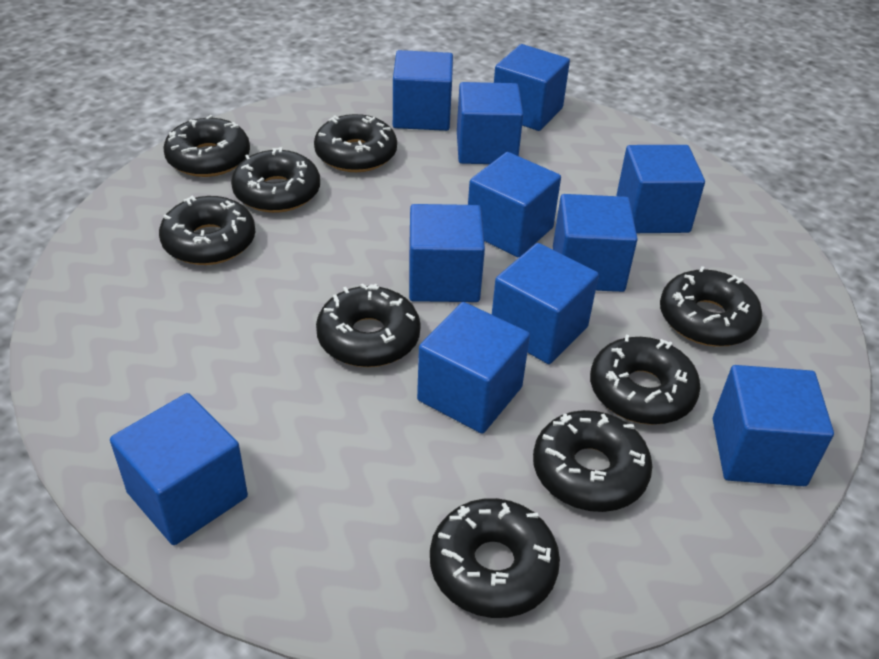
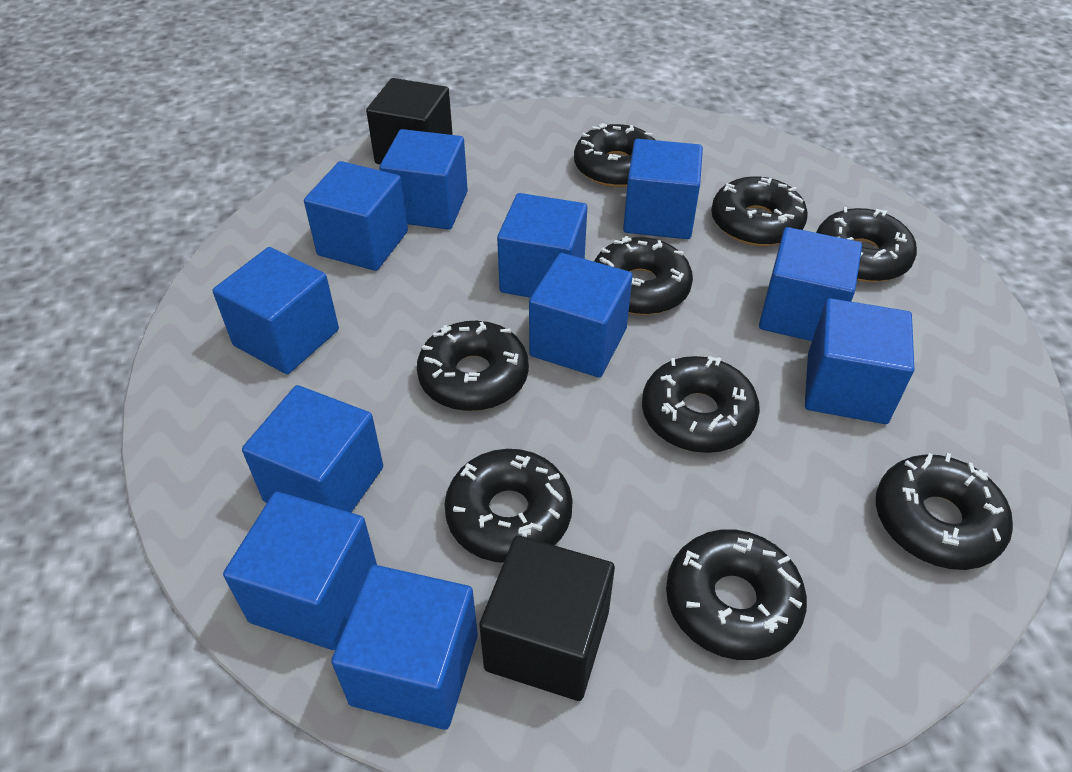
black cube: none = 0 -> [366,78,453,164] [479,535,615,701] = 2

